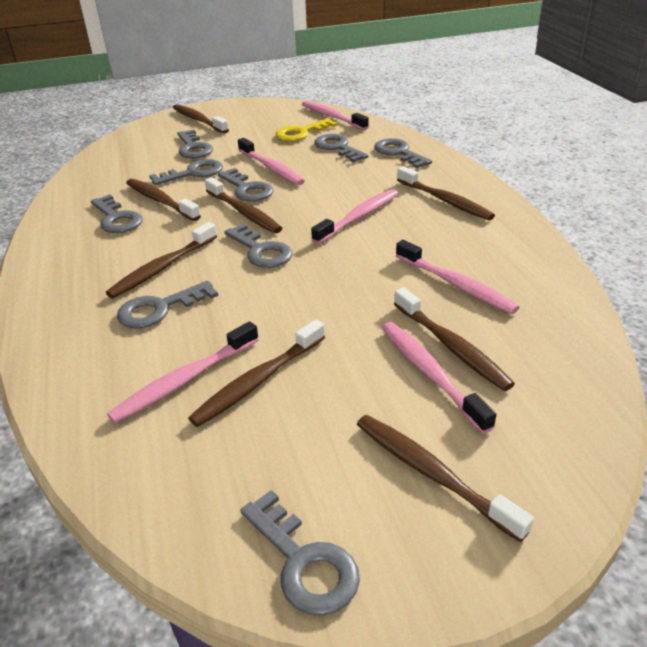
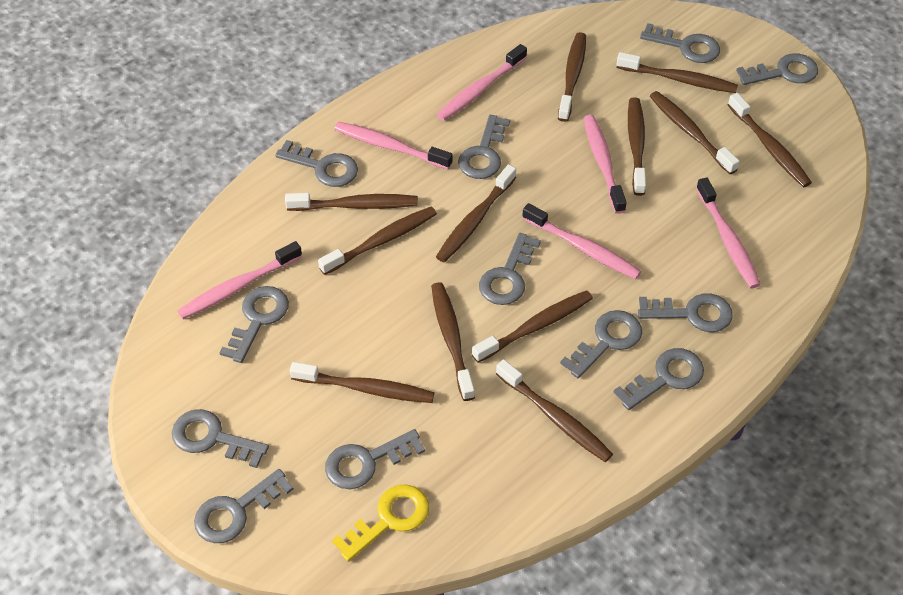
brown toothbrush: [106,222,217,298] [126,179,201,221] [173,104,229,134] [188,319,325,427] [205,177,282,233] [357,415,534,542] [394,287,515,391] [397,166,495,220] = 8 -> [285,193,418,211] [290,362,434,403] [318,207,437,275] [431,282,475,401] [436,164,516,263] [472,290,593,363] [496,359,613,462] [558,32,586,122] [617,52,738,93] [628,97,646,196] [650,91,740,174] [728,93,812,187] = 12
grey key: [91,195,143,233] [117,281,218,328] [149,159,223,185] [177,130,213,158] [218,168,274,202] [225,224,293,268] [240,490,360,616] [314,134,368,162] [374,138,432,168] = 9 -> [172,409,269,468] [194,469,294,543] [219,286,289,363] [275,140,358,187] [325,429,425,489] [458,115,510,179] [479,233,541,305] [560,310,642,378] [614,348,704,410] [638,293,733,332] [640,23,720,63] [736,53,818,85] = 12

